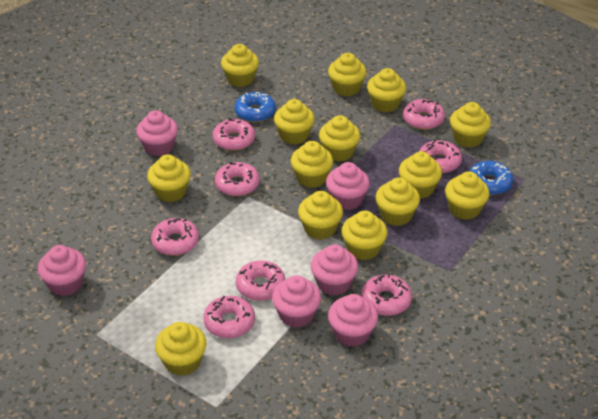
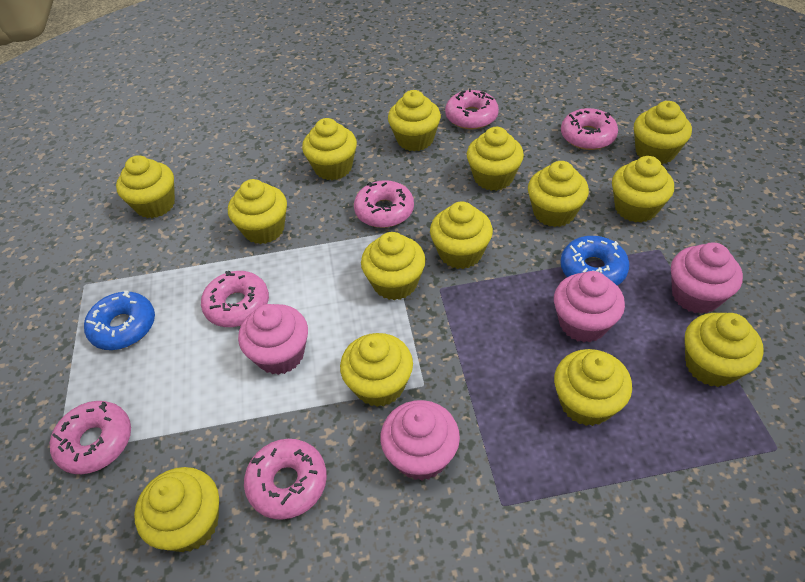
pink cupcake: [38,245,86,296] [136,110,178,156] [272,275,321,328] [311,245,358,296] [326,162,370,210] [328,294,378,347] = 6 -> [238,304,308,375] [380,400,460,481] [554,271,625,342] [671,242,743,314] = 4
pink donut: [151,218,199,255] [203,296,255,338] [213,118,255,151] [215,162,260,196] [236,260,286,301] [361,274,412,316] [403,99,445,130] [419,140,462,173] = 8 -> [50,401,131,474] [201,271,269,327] [244,439,327,520] [354,180,414,228] [445,89,499,129] [561,108,618,150] = 6

